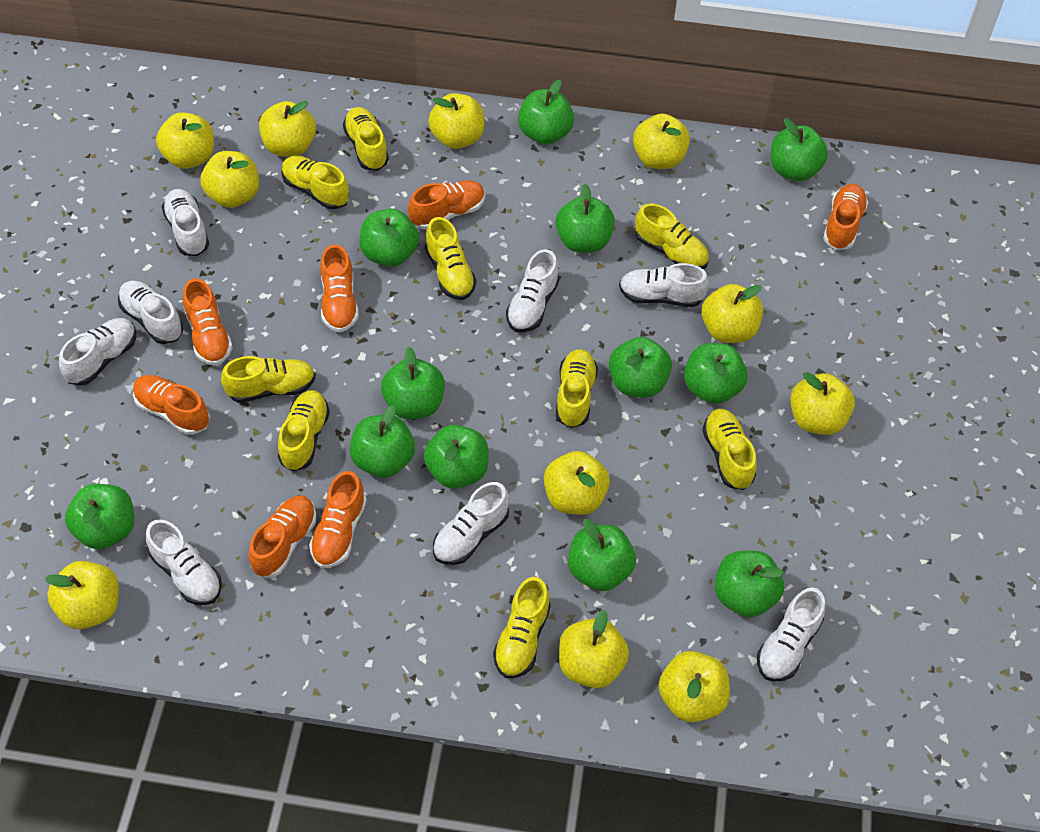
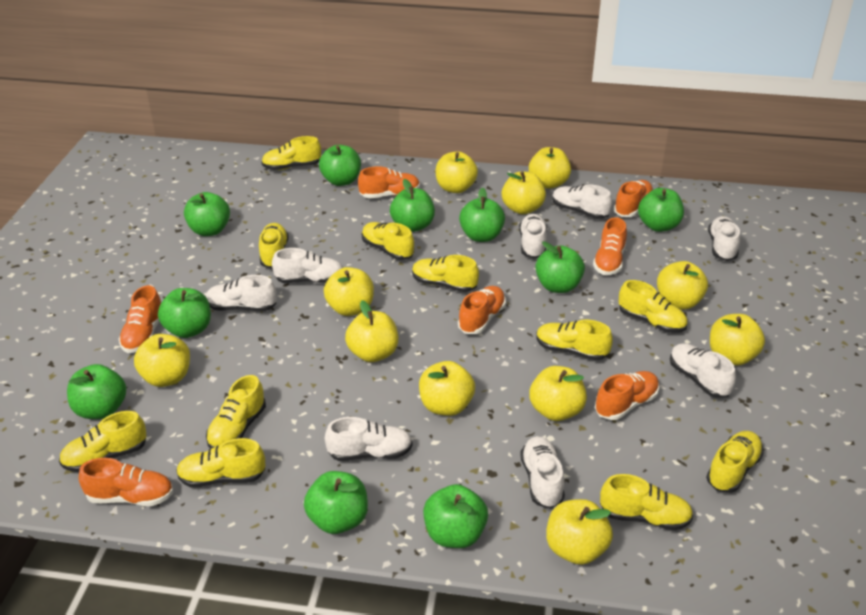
green apple: [65,484,134,549] [350,405,415,478] [360,209,419,267] [381,346,445,419] [424,425,489,488] [518,80,574,145] [556,184,615,253] [568,519,636,591] [609,337,672,398] [684,343,748,404] [715,551,784,618] [771,118,828,181] = 12 -> [67,364,126,419] [158,288,211,338] [184,192,230,236] [304,471,368,534] [319,145,361,186] [390,179,435,232] [423,484,488,548] [459,188,505,242] [535,242,585,293] [638,188,684,232] = 10
yellow shoe: [221,356,316,403] [278,390,330,471] [281,156,349,210] [343,107,389,171] [425,217,476,300] [493,577,551,678] [556,349,598,428] [635,203,709,269] [702,409,757,490] = 9 -> [59,411,146,472] [176,438,265,487] [206,375,266,449] [259,223,289,269] [261,136,321,170] [362,222,414,260] [412,255,479,292] [536,320,613,361] [600,474,693,530] [618,280,688,333] [706,431,764,493] = 11

